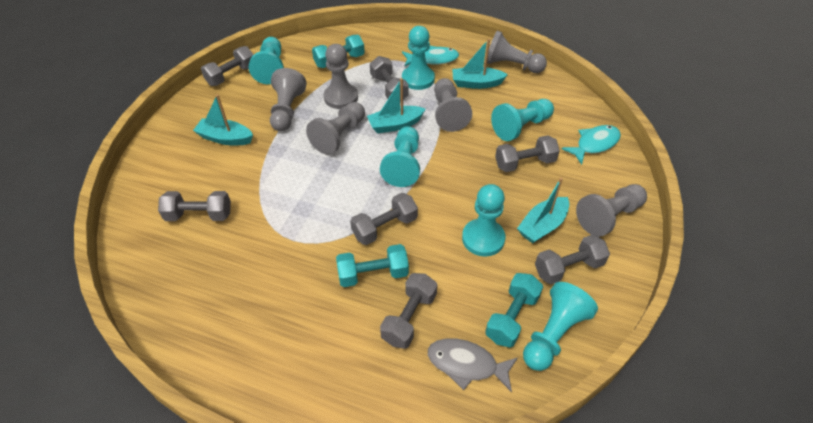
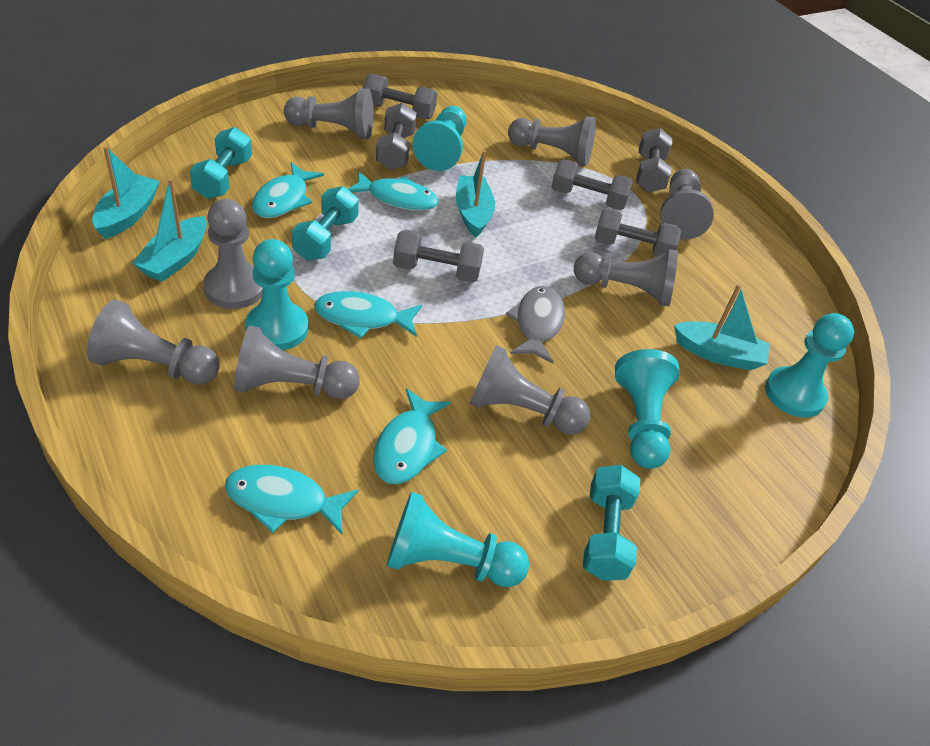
grey dumbbell: [158,191,231,221] [201,46,254,86] [350,193,418,245] [370,56,409,102] [380,273,437,349] [495,135,560,172] [535,235,610,284] = 7 -> [363,73,437,119] [376,103,417,170] [393,229,484,283] [551,159,633,210] [595,208,681,257] [636,128,672,193] = 6
grey pawn: [270,68,307,131] [306,102,365,155] [324,44,358,109] [434,78,472,132] [487,31,547,73] [576,184,647,237] = 6 -> [87,299,220,385] [203,199,263,309] [234,325,360,399] [284,88,374,139] [469,345,591,435] [508,116,596,166] [574,249,678,306] [660,169,714,240] = 8
turquoise fish: [402,46,459,66] [562,125,621,165] = 2 -> [225,465,358,534] [252,162,324,218] [314,291,422,338] [348,171,439,211] [373,388,450,484] = 5
turquoise pawn: [249,37,284,84] [380,126,420,187] [402,26,435,90] [462,184,505,257] [491,99,554,141] [523,282,598,371] = 6 -> [245,239,309,350] [387,492,530,587] [412,106,466,171] [615,349,680,469] [765,313,854,418] = 5

